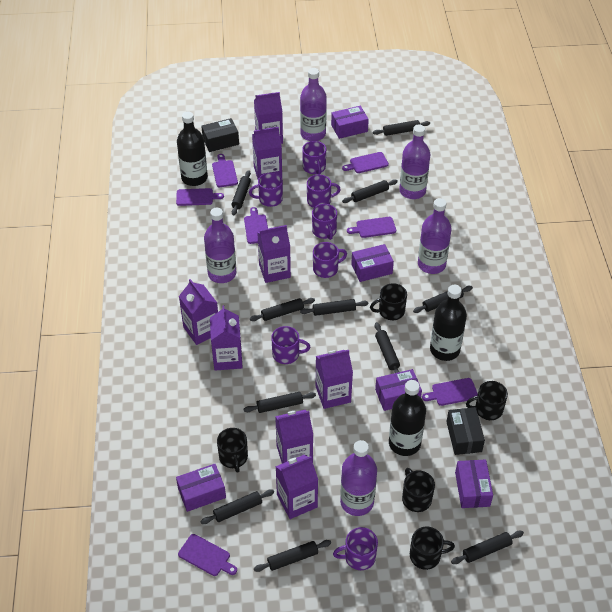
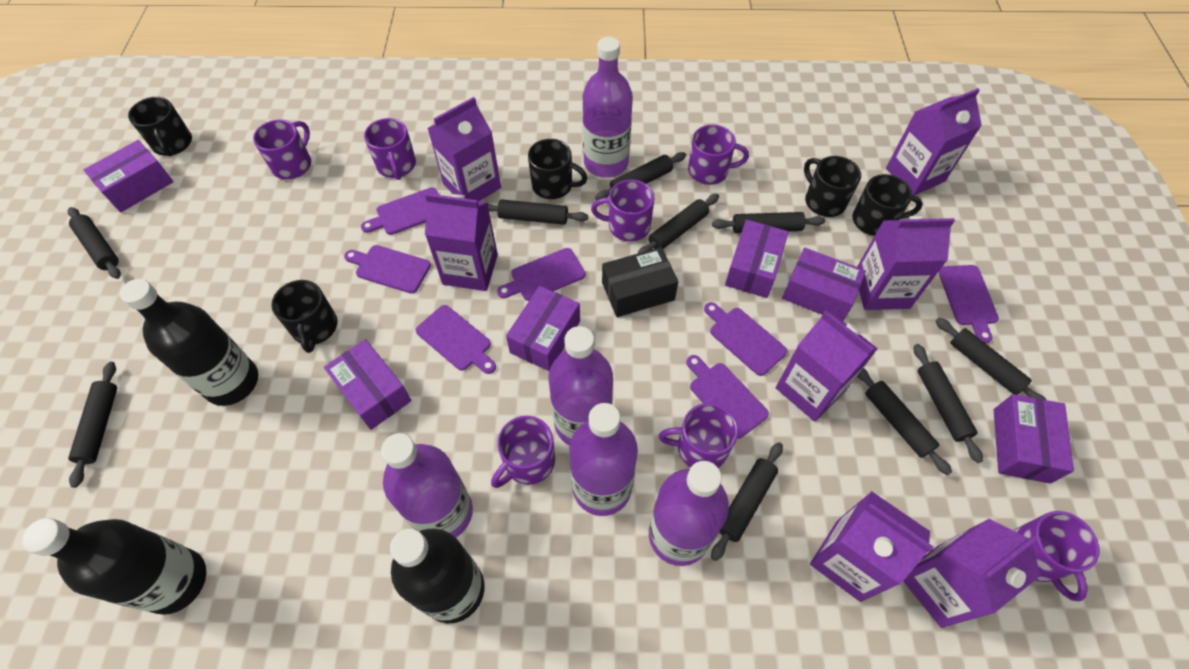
black box: [201,118,239,152] [446,407,485,455] = 2 -> [602,247,678,317] = 1
black rolling pin: [200,489,274,524] [231,170,251,215] [243,392,316,413] [250,298,315,321] [254,540,331,572] [300,299,368,316] [342,179,398,203] [373,120,430,136] [375,322,400,373] [413,286,473,313] [451,531,524,564] = 11 -> [67,207,121,279] [68,362,117,488] [487,199,589,225] [595,152,686,200] [637,194,719,254] [711,442,783,561] [712,212,825,233] [857,368,952,475] [914,344,983,463] [935,318,1046,400] = 10
purple box: [176,464,226,512] [331,106,369,139] [351,244,394,282] [375,369,422,411] [455,459,493,508] = 5 -> [83,140,173,212] [324,339,411,430] [506,286,580,371] [725,220,789,298] [782,247,866,321] [994,394,1074,484] = 6
purple carton: [179,279,218,345] [210,305,243,371] [252,127,282,179] [254,92,283,144] [257,225,291,283] [275,410,313,464] [275,455,318,519] [316,350,353,409] = 8 -> [425,193,498,291] [427,97,501,201] [776,311,878,422] [810,491,933,602] [857,216,955,310] [886,88,982,196] [903,519,1041,628] = 7

